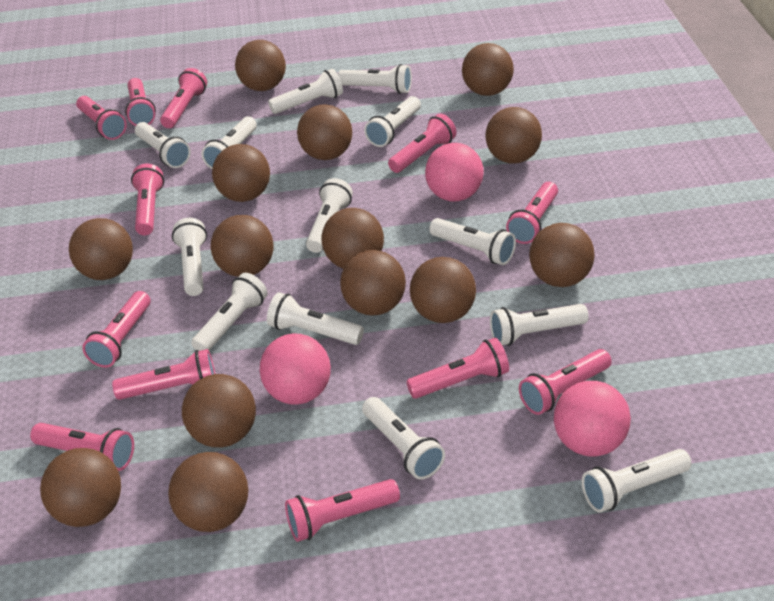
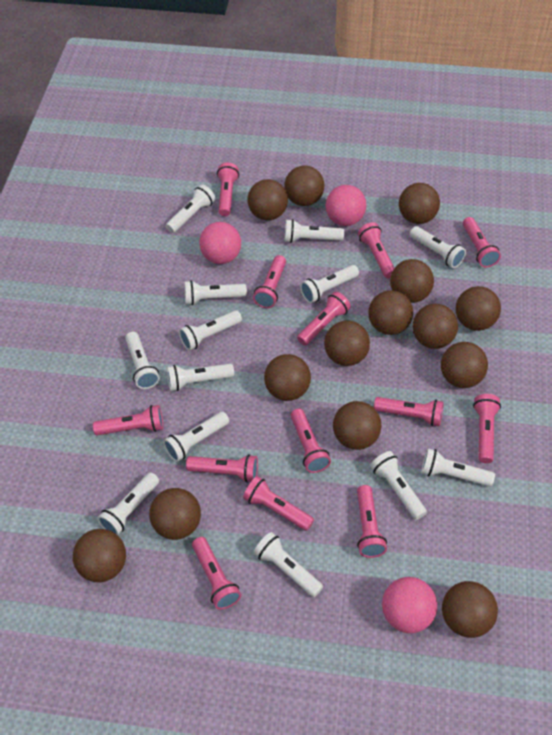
pink flashlight: [30,423,134,471] [76,96,127,140] [82,291,151,368] [112,349,215,400] [125,78,156,126] [131,164,164,235] [160,68,207,128] [285,479,400,542] [388,114,456,173] [406,338,509,399] [506,182,558,244] [519,349,612,415] = 12 -> [93,405,163,436] [186,454,258,483] [192,537,241,610] [217,163,239,216] [243,476,314,531] [253,255,286,308] [290,409,331,473] [297,292,351,346] [357,485,387,558] [358,222,394,278] [374,397,444,427] [463,217,501,268] [473,394,501,463] = 13

